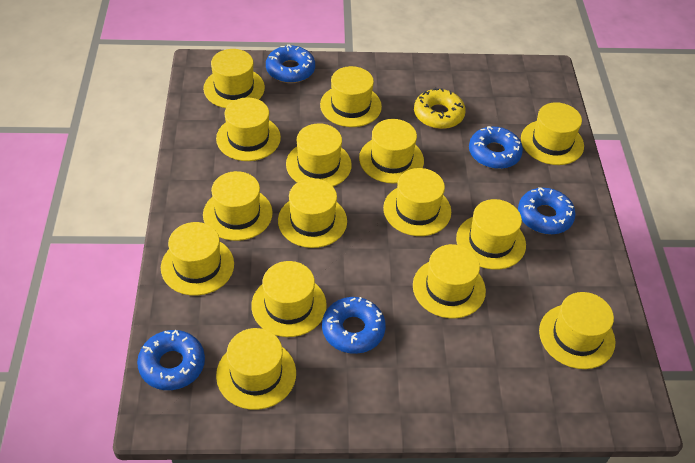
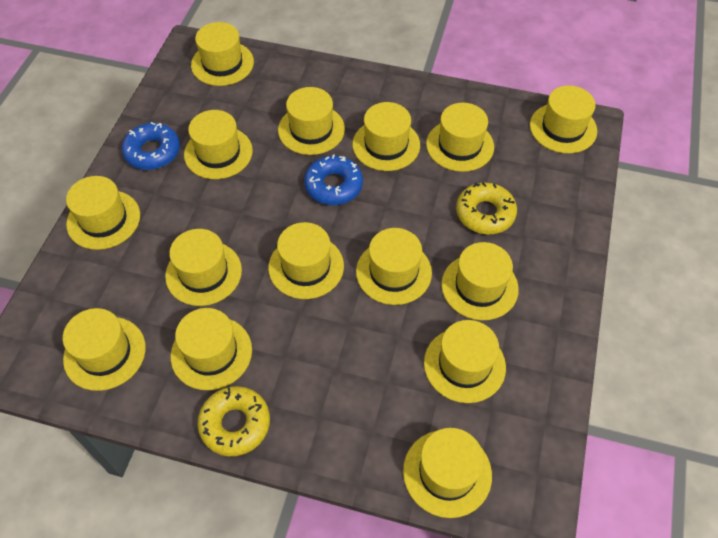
blue donut: [137,330,205,390] [266,44,315,83] [322,297,386,354] [469,126,523,169] [518,187,576,235] = 5 -> [122,122,180,170] [304,155,363,205] = 2
yellow donut: [414,87,466,129] = 1 -> [197,386,270,456] [456,182,517,234] = 2

